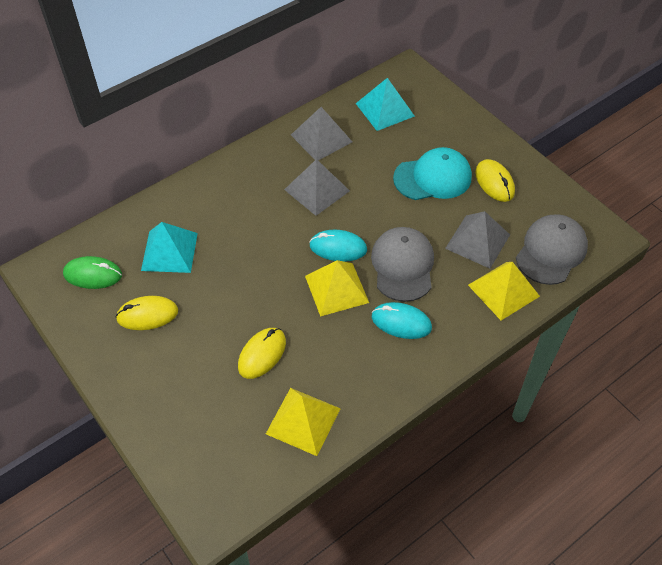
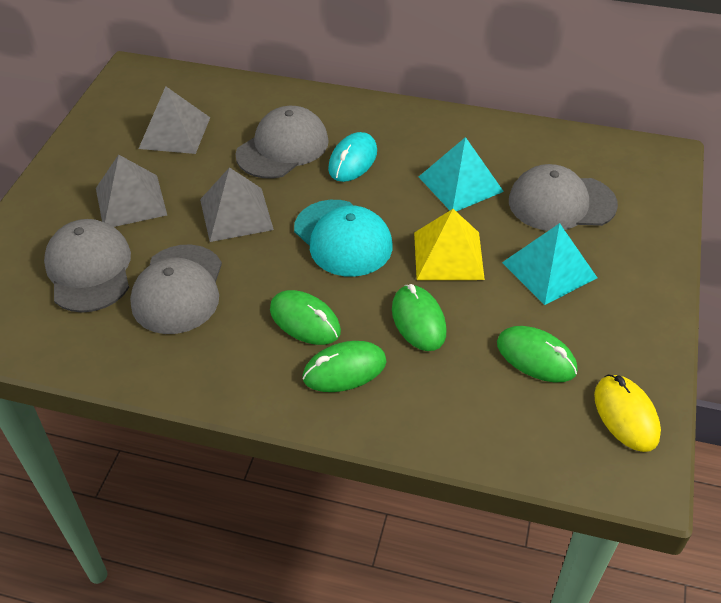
green mouse: [63,256,122,289] = 1 -> [270,290,341,345] [302,341,387,392] [392,284,447,351] [497,326,578,382] = 4
grey cap: [371,227,434,302] [516,214,588,285] = 2 -> [44,219,131,313] [130,245,222,334] [236,106,329,179] [509,164,618,231] = 4
turquoise mouse: [309,230,367,262] [372,302,432,339] = 2 -> [328,132,377,182] = 1
yellow mouse: [115,296,178,330] [238,328,286,379] [475,159,515,202] = 3 -> [594,374,661,452] = 1
yellow pyramid: [266,388,341,456] [305,260,369,317] [468,262,540,320] = 3 -> [414,209,485,280] = 1

